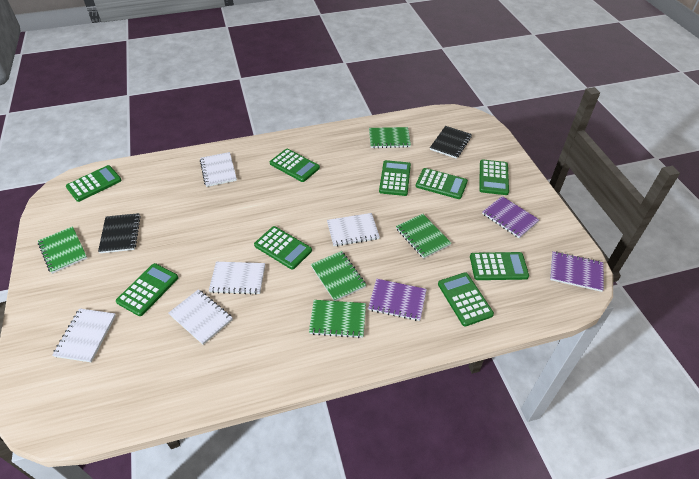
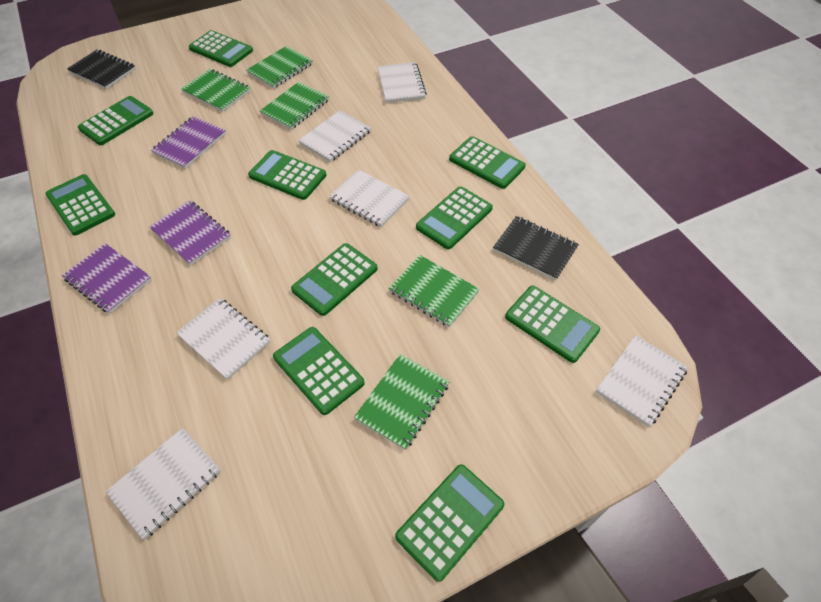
green calculator: [66,165,122,202] [116,263,178,316] [254,226,312,270] [270,149,320,182] [379,160,411,196] [416,168,468,199] [438,272,494,326] [470,252,529,280] [479,159,509,195] = 9 -> [45,174,115,235] [78,96,154,145] [189,30,253,67] [248,150,326,200] [273,327,365,415] [291,243,378,316] [395,464,504,582] [416,186,493,249] [449,136,526,189] [505,286,600,363] = 10
white notebook: [53,308,116,362] [169,289,233,345] [200,152,237,187] [209,262,265,295] [327,213,380,247] = 5 -> [106,428,221,539] [176,298,270,380] [298,111,371,162] [329,169,410,227] [377,62,427,103] [596,335,688,427] = 6

